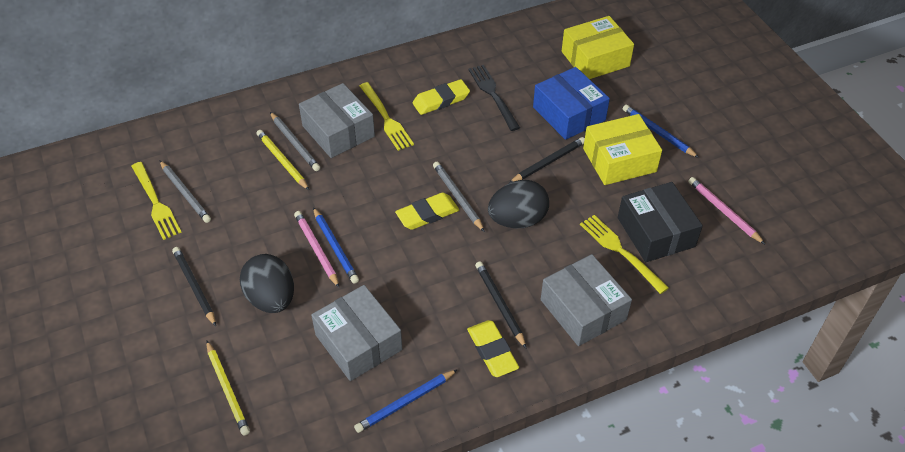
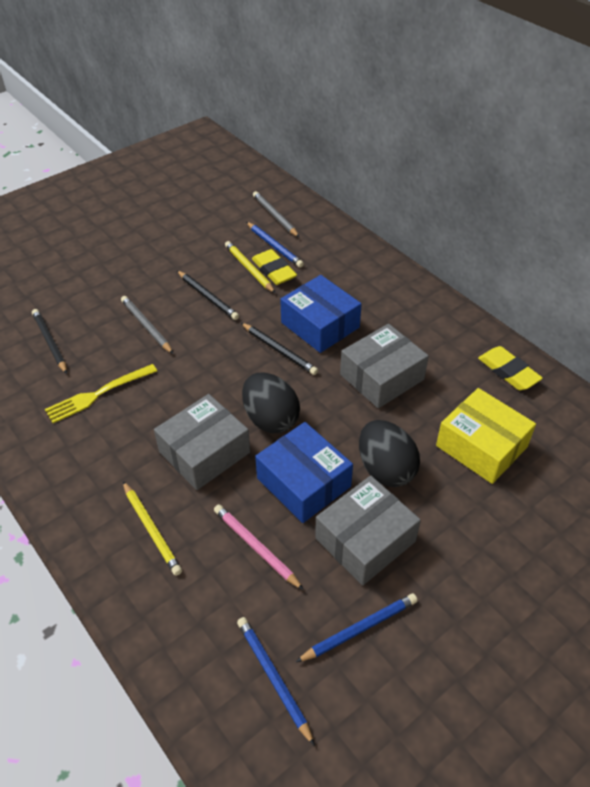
black box: [618,182,703,262] = 1 -> none = 0
black fork: [468,65,520,131] = 1 -> none = 0
blue box: [533,67,610,140] = 1 -> [255,422,353,523] [280,275,362,353] = 2
grey pencil: [159,160,211,223] [270,112,320,171] [433,162,485,232] = 3 -> [121,296,173,354] [253,191,299,237] = 2
pink pencil: [294,211,339,288] [688,177,765,244] = 2 -> [214,505,304,590] = 1
yellow box: [562,16,634,79] [583,114,662,185] = 2 -> [436,388,536,484] = 1
yellow eraser: [395,192,459,230] [412,79,470,115] [467,320,519,377] = 3 -> [252,249,297,285] [478,346,543,390] = 2
yellow fork: [131,162,182,240] [359,82,414,151] [580,215,669,294] = 3 -> [45,364,157,423] = 1

